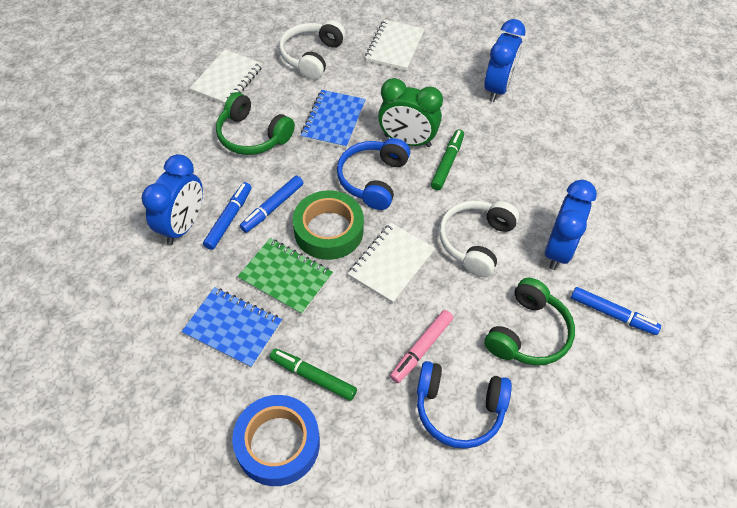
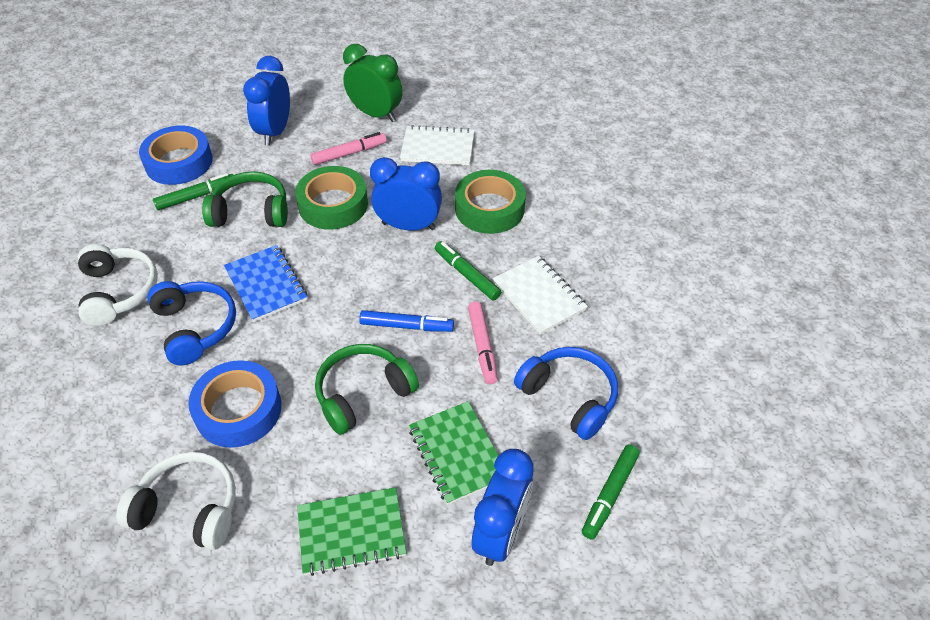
blue marker: [203,182,252,250] [240,176,303,233] [571,287,661,335] = 3 -> [359,310,454,332] = 1
blue notebook: [182,287,282,368] [301,90,366,149] = 2 -> [224,245,307,322] = 1
blue tape: [232,395,320,486] = 1 -> [139,126,213,185] [188,360,282,448] = 2
green marker: [270,348,357,401] [431,129,464,190] = 2 -> [153,173,234,210] [435,241,501,300] [582,444,640,540] = 3
green notebook: [237,238,333,315] = 1 -> [297,487,406,576] [409,401,499,505] = 2
green tape: [293,190,364,260] = 1 -> [295,166,368,230] [455,170,526,234] = 2
pink marker: [390,310,453,383] = 1 -> [310,132,387,165] [468,302,498,384] = 2
white notebook: [190,50,262,104] [348,223,435,303] [365,20,425,71] = 3 -> [400,125,474,165] [493,256,588,335] = 2

